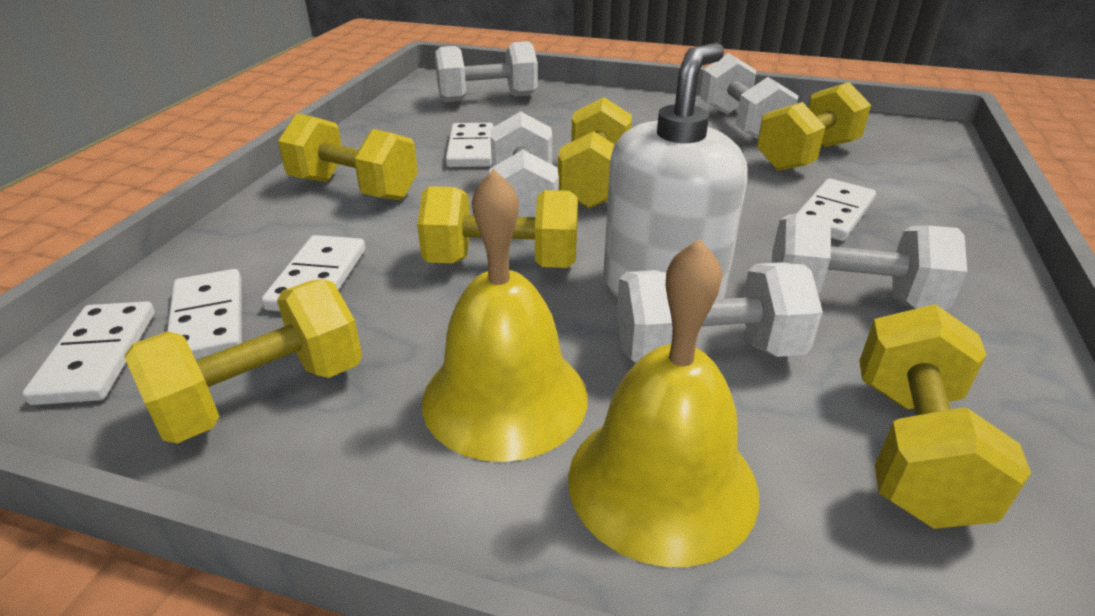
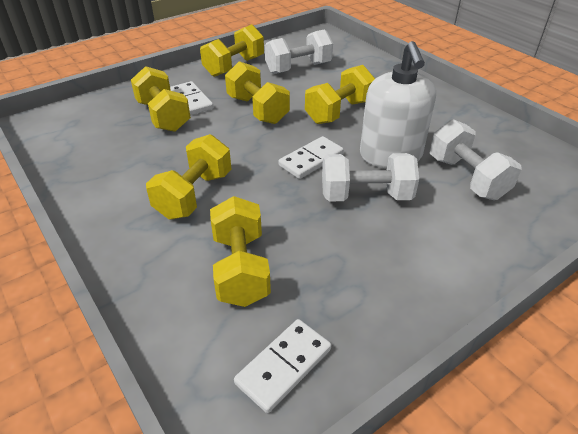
white domino: [22,301,155,405] [167,269,242,360] [261,235,366,311] [445,123,494,167] [796,178,876,241] = 5 -> [170,81,213,115] [234,319,331,413] [278,136,344,179] = 3
white dumbbell: [435,41,538,102] [489,111,559,217] [617,262,823,363] [700,53,798,139] [772,214,967,311] = 5 -> [265,29,333,74] [322,153,419,201] [430,119,521,200] = 3
yellow bell: [422,169,588,462] [568,239,759,567] = 2 -> none = 0

